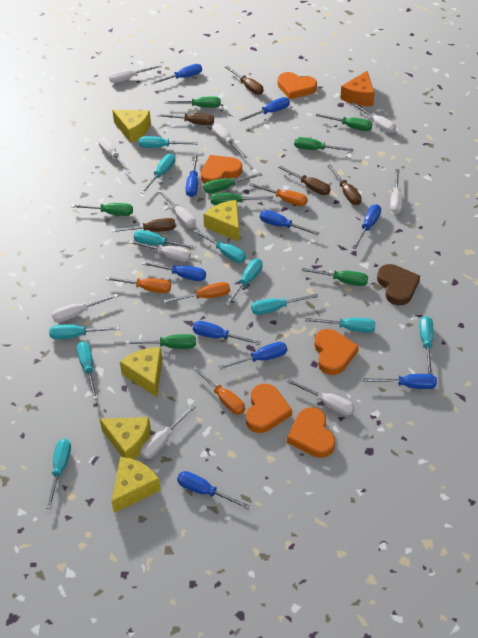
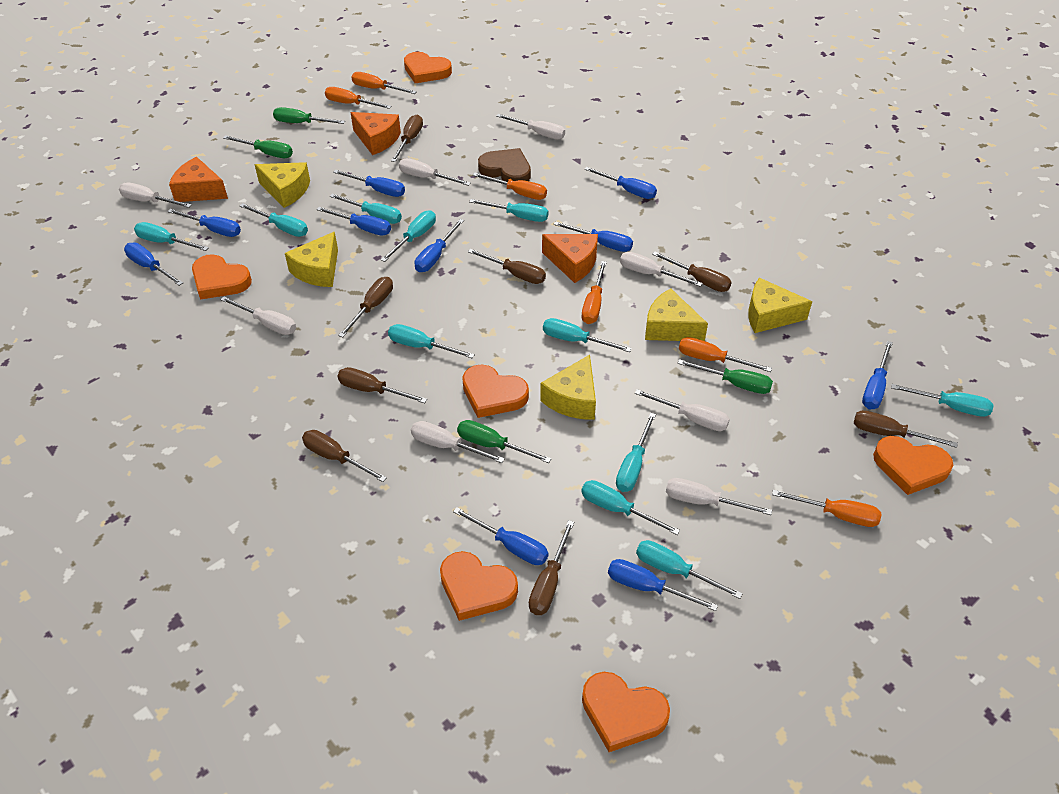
brown screwdriver: [112,218,176,232] [157,113,214,125] [225,66,264,95] [278,166,331,195] [327,164,362,205] = 5 -> [302,430,387,482] [337,367,427,403] [338,277,393,338] [391,115,423,162] [468,249,546,284] [529,520,574,615] [652,252,732,292] [854,410,958,448] = 8
green screwdriver: [71,203,133,216] [125,334,196,349] [164,96,221,108] [203,173,262,194] [211,193,273,205] [294,137,354,152] [301,268,368,286] [315,114,372,131] = 8 -> [223,135,293,158] [273,107,345,124] [457,420,551,463] [678,359,773,394] = 4
orange cheese: [340,71,375,106] = 1 -> [169,157,228,202] [350,112,401,155] [542,234,598,283] = 3
orange heart: [201,155,242,184] [246,384,292,433] [278,72,317,99] [287,407,335,458] [314,329,359,375] = 5 -> [192,254,252,300] [404,52,452,83] [440,551,518,621] [462,365,529,418] [582,672,670,752] [873,436,953,495] = 6
orange screwdriver: [105,277,171,293] [163,282,230,303] [192,366,245,415] [249,183,308,206] = 4 -> [325,87,392,109] [352,72,417,94] [473,173,547,200] [582,261,607,324] [679,337,772,372] [772,490,882,527] = 6
white screwdriver: [52,294,118,322] [99,137,131,173] [109,65,162,83] [129,240,191,262] [140,405,195,459] [158,189,196,228] [212,123,247,159] [286,379,355,416] [351,102,396,133] [390,169,402,214] = 10 -> [119,183,192,208] [220,297,296,335] [399,158,471,186] [411,421,505,463] [496,114,565,139] [620,252,703,287] [635,389,730,431] [666,478,772,515] = 8

